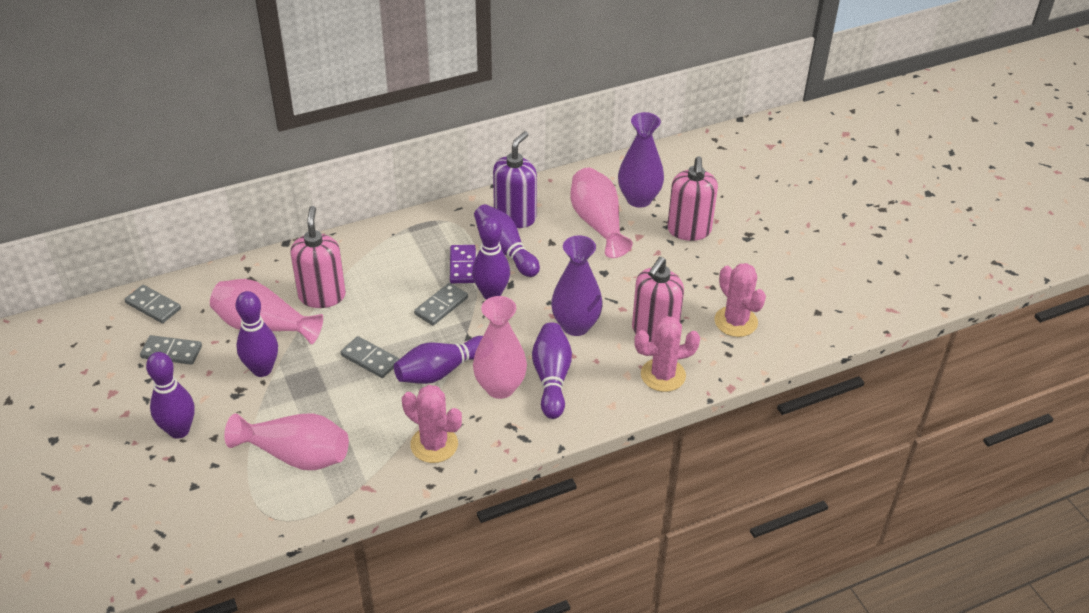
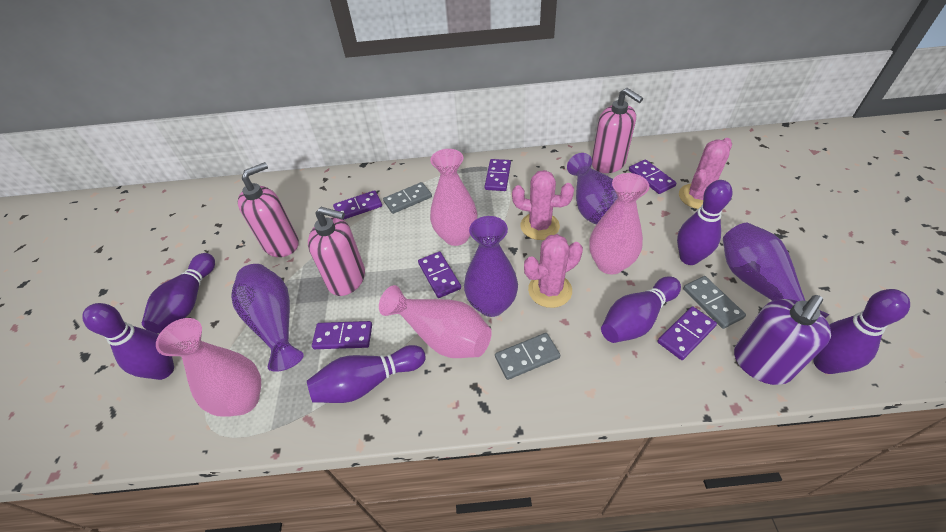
grey domino: [124,285,181,323] [140,335,202,365] [340,336,399,378] [414,283,468,325] = 4 -> [383,182,432,214] [495,333,560,380] [683,276,746,329] = 3
purple domino: [450,245,476,283] = 1 -> [312,321,372,349] [333,190,382,220] [418,251,461,298] [485,159,511,191] [629,159,677,194] [658,306,717,360] = 6
purple vase: [551,236,603,336] [618,112,664,208] = 2 -> [231,264,304,372] [464,216,518,317] [567,153,618,225] [723,223,829,318] = 4

